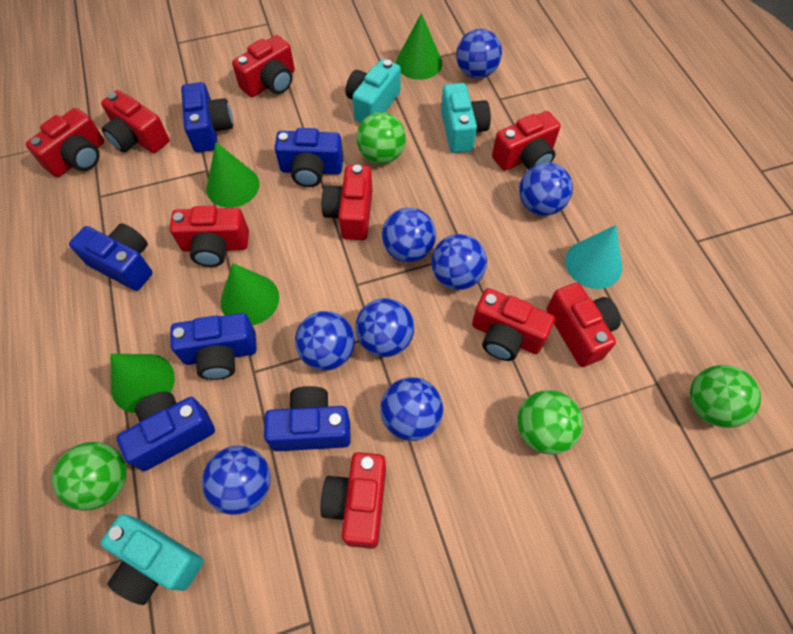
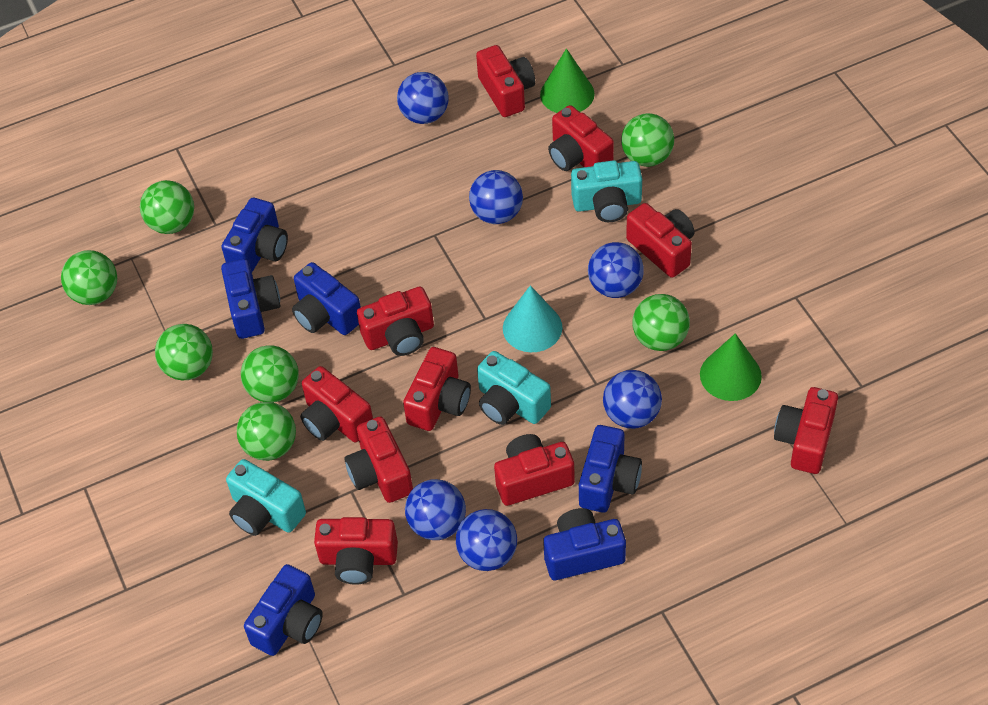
blue ball: [202,446,271,515] [295,311,355,371] [355,298,414,357] [380,377,443,441] [382,208,436,262] [431,234,487,290] [456,29,502,79] [519,163,573,216] = 8 -> [397,72,449,124] [405,479,466,540] [456,509,517,571] [469,170,523,224] [588,242,644,298] [603,370,662,429] = 6
green ball: [52,442,127,511] [356,112,406,164] [517,390,583,455] [690,365,761,428] = 4 -> [61,250,117,305] [140,180,194,234] [155,324,213,380] [237,402,296,461] [241,345,299,403] [621,113,674,167] [633,294,690,351] = 7
green cone: [110,354,175,413] [206,142,259,208] [221,263,279,325] [396,13,442,80] = 4 -> [540,48,595,113] [700,333,762,401] = 2
red camera: [26,108,104,177] [101,90,169,153] [170,206,249,267] [232,35,295,97] [321,452,386,549] [322,165,372,240] [472,288,555,361] [492,111,561,171] [547,283,621,367] = 9 -> [300,366,373,442] [314,517,398,585] [344,417,413,503] [357,287,434,356] [403,347,471,431] [476,45,535,117] [494,434,575,506] [548,105,614,171] [626,203,694,278] [774,387,838,474] = 10

